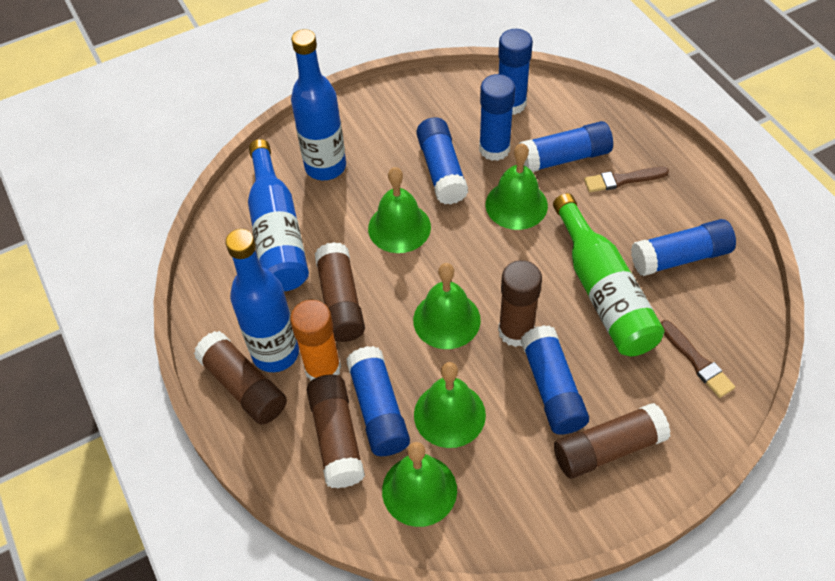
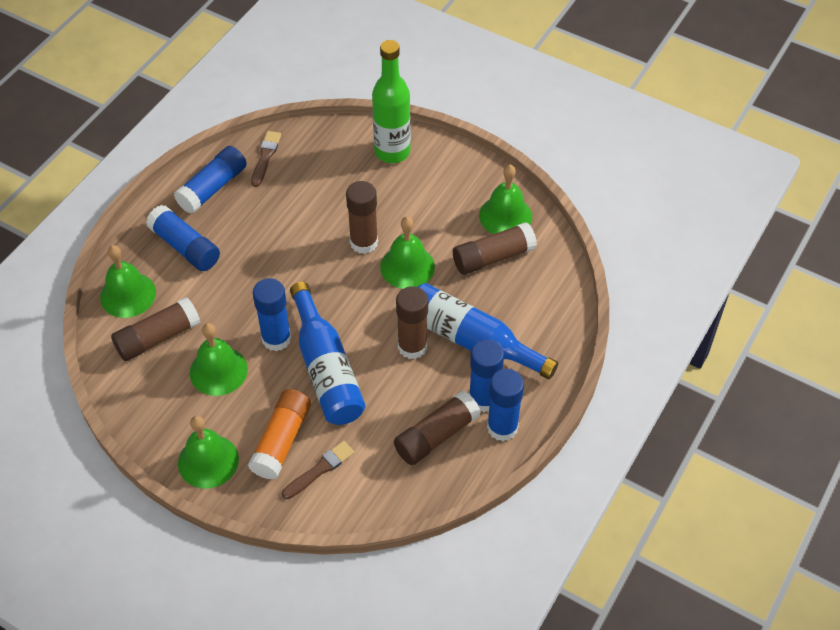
blue bottle: [225,229,299,372] [248,139,309,291] [291,29,346,180] = 3 -> [290,282,365,425] [418,283,558,379] = 2
blue glue stick: [346,346,410,456] [416,117,468,205] [479,74,515,161] [498,29,533,115] [519,121,613,172] [521,325,589,435] [631,219,736,276] = 7 -> [146,205,220,271] [174,146,247,214] [253,278,292,351] [469,340,504,412] [487,369,524,441] = 5

